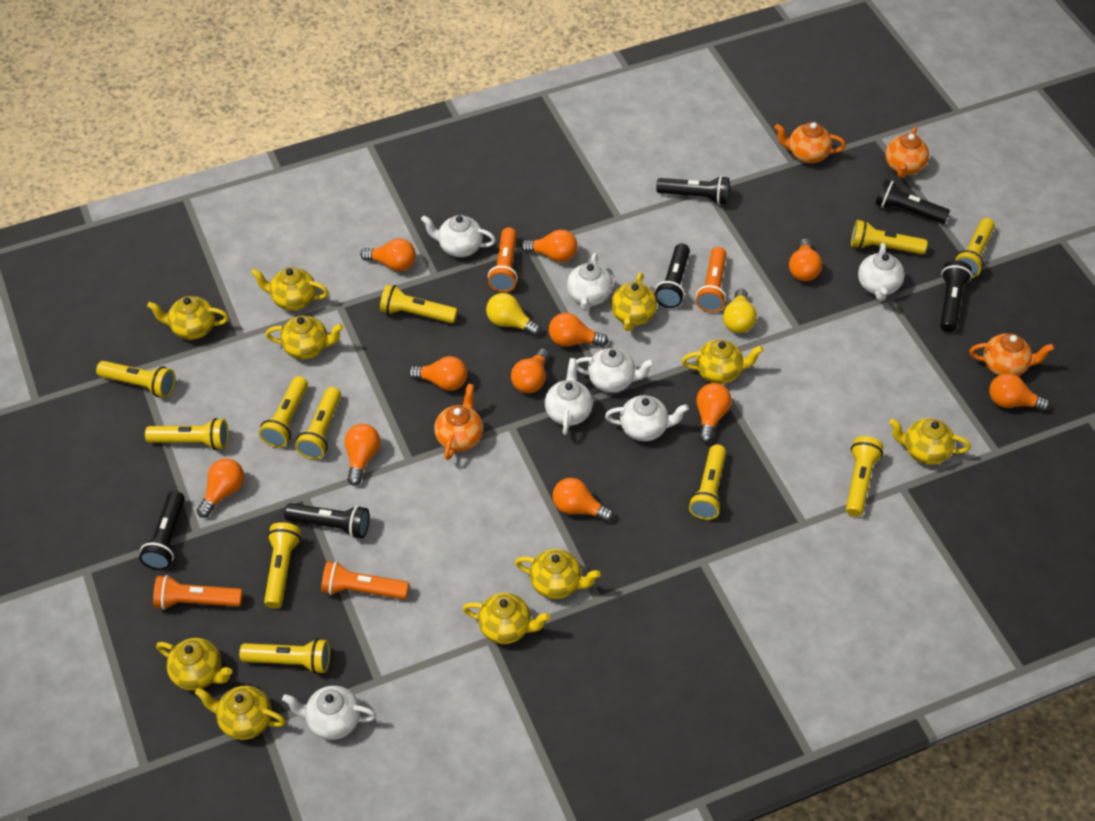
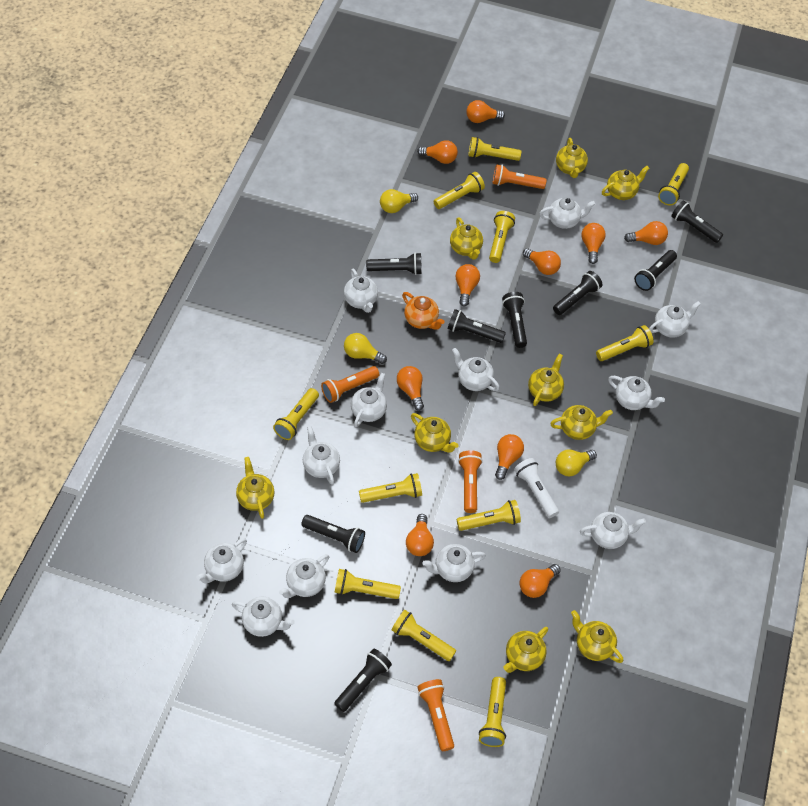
black flashlight: [139,491,185,570] [284,503,370,539] [655,243,690,308] [656,176,729,205] [875,179,950,223] [940,260,972,332] = 6 -> [301,515,365,553] [334,649,392,712] [366,253,422,275] [448,309,506,343] [502,292,527,348] [553,271,603,315] [634,250,677,291] [671,200,723,243] = 8
orange light bulb: [197,458,244,518] [344,424,380,486] [360,239,416,271] [408,356,467,391] [511,348,549,393] [521,230,578,262] [549,313,608,347] [553,478,614,522] [696,383,732,443] [789,238,822,281] [989,373,1050,411] = 11 -> [397,366,424,411] [406,514,434,556] [417,140,458,164] [455,264,480,307] [466,100,505,123] [495,434,524,480] [519,564,561,598] [523,248,561,275] [581,223,606,264] [624,221,668,245] = 10
orange teapot: [434,384,483,460] [774,122,846,163] [885,127,929,178] [969,334,1054,376] = 4 -> [402,292,445,330] = 1
white flashlight: none = 0 -> [514,458,559,518] = 1
white teapot: [282,686,376,740] [421,215,496,257] [545,358,593,435] [567,253,613,311] [576,348,655,393] [605,395,689,441] [858,243,905,301] = 7 -> [196,538,247,583] [232,597,295,637] [279,554,329,598] [303,426,340,485] [344,269,378,313] [351,373,387,427] [422,544,486,582] [452,348,500,391] [539,198,595,229] [580,512,646,549] [608,376,665,410] [649,301,701,338] = 12
yellow light bulb: [486,293,541,336] [723,289,757,333] = 2 -> [344,333,387,364] [380,189,418,213] [556,449,597,476] = 3
yellow teapot: [147,296,229,340] [156,638,232,691] [195,686,286,740] [251,267,329,311] [266,315,344,359] [463,593,550,644] [515,549,601,599] [611,272,657,331] [681,340,764,384] [889,418,971,465] = 10 -> [236,457,275,519] [411,413,459,452] [450,217,483,260] [503,627,548,673] [528,354,564,406] [550,405,613,440] [556,138,588,178] [571,610,623,663] [602,166,650,200] = 9

